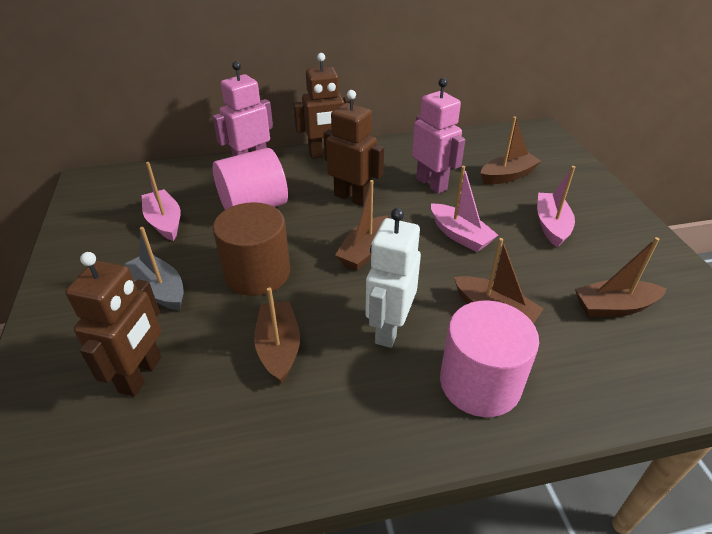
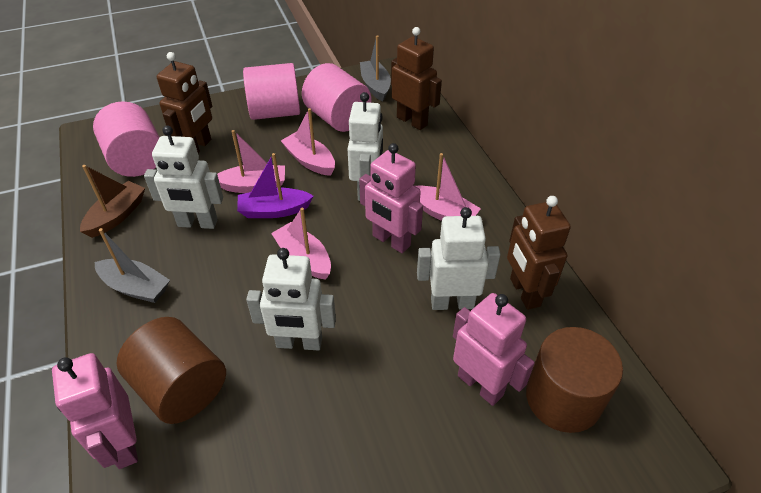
brown boat: [254,287,300,384] [335,180,388,270] [454,238,544,324] [480,116,541,185] [575,237,667,317] = 5 -> [80,165,145,238] = 1
brown cylinder: [213,202,290,296] = 1 -> [117,317,226,424] [526,327,623,433] = 2
grey boat: [124,227,184,311] = 1 -> [95,228,170,303] [360,35,391,101] = 2
pink boat: [142,162,181,241] [431,166,498,252] [537,166,575,248] = 3 -> [217,130,285,193] [271,207,331,280] [281,108,335,176] [416,153,481,221] = 4
pink cylinder: [213,148,288,210] [440,300,539,417] = 2 -> [93,101,160,177] [243,63,300,120] [302,63,371,132] = 3
pink robot: [212,61,273,156] [412,78,465,194] = 2 -> [52,353,138,469] [359,143,423,253] [453,293,535,406] = 3
purple boat: none = 0 -> [237,153,314,218] = 1
white robot: [365,208,421,348] = 1 -> [144,126,223,229] [246,248,336,351] [348,92,383,201] [417,207,501,310] = 4

